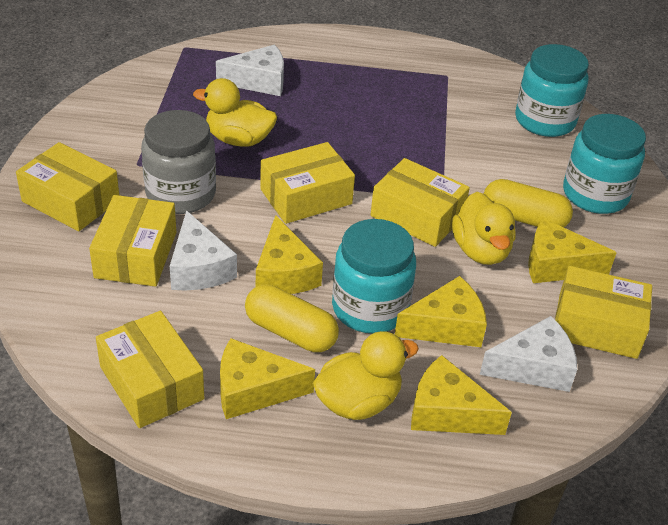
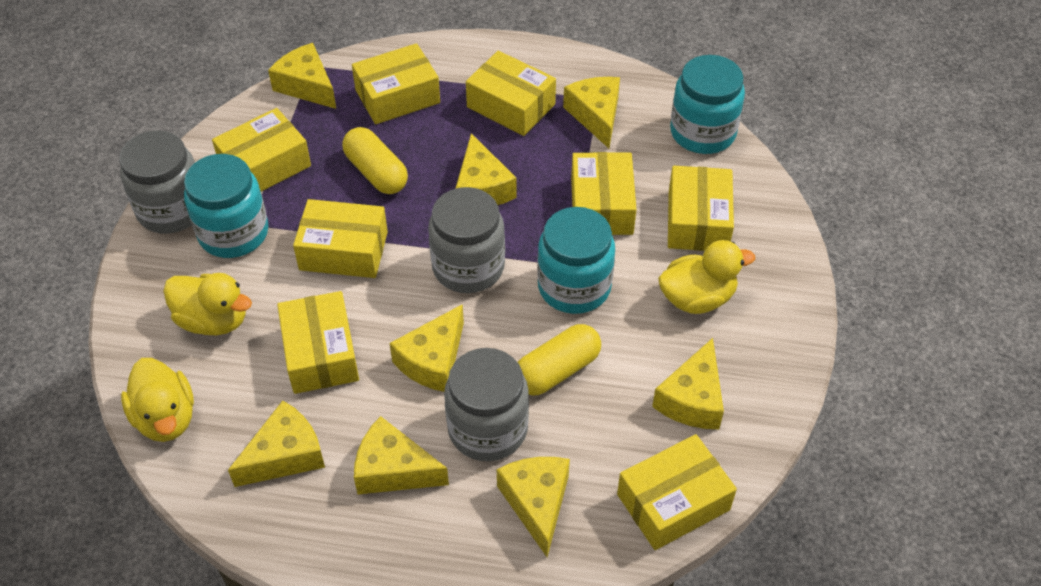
grey jar: [141,110,216,214] = 1 -> [119,130,195,234] [428,187,505,293] [444,348,529,461] = 3
white cheese: [170,210,237,290] [216,45,284,96] [480,316,577,392] = 3 -> none = 0
yellow box: [16,142,119,231] [89,195,176,287] [96,311,204,428] [260,142,355,224] [371,158,470,247] [555,266,652,359] = 6 -> [212,108,311,192] [277,291,359,394] [293,199,388,278] [352,43,440,124] [466,51,556,136] [571,152,637,235] [617,434,737,550] [668,166,734,251] = 8
yellow cheese: [220,338,315,419] [256,215,323,294] [395,276,487,347] [411,355,512,435] [528,218,617,283] = 5 -> [228,401,325,487] [268,43,336,109] [354,416,449,494] [389,304,464,392] [455,133,517,205] [497,457,570,557] [563,77,620,148] [652,338,724,429] = 8

